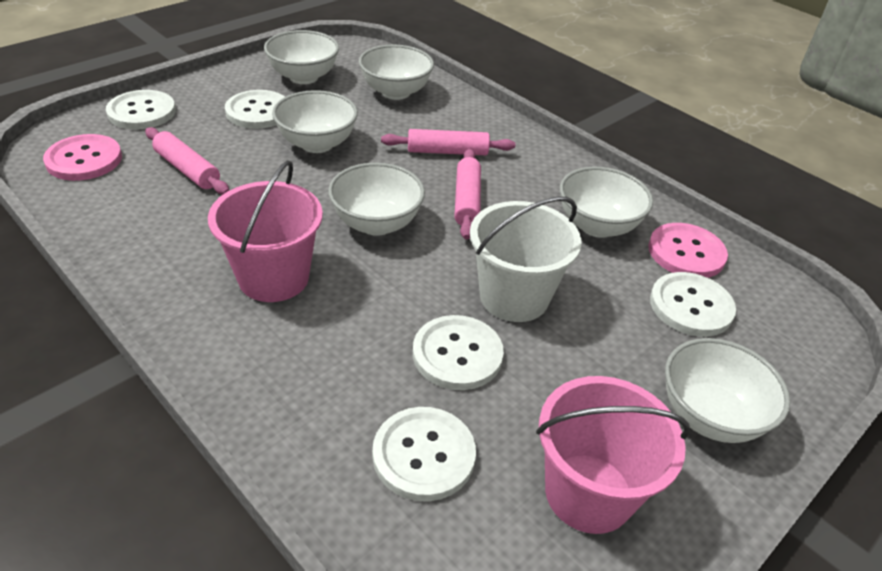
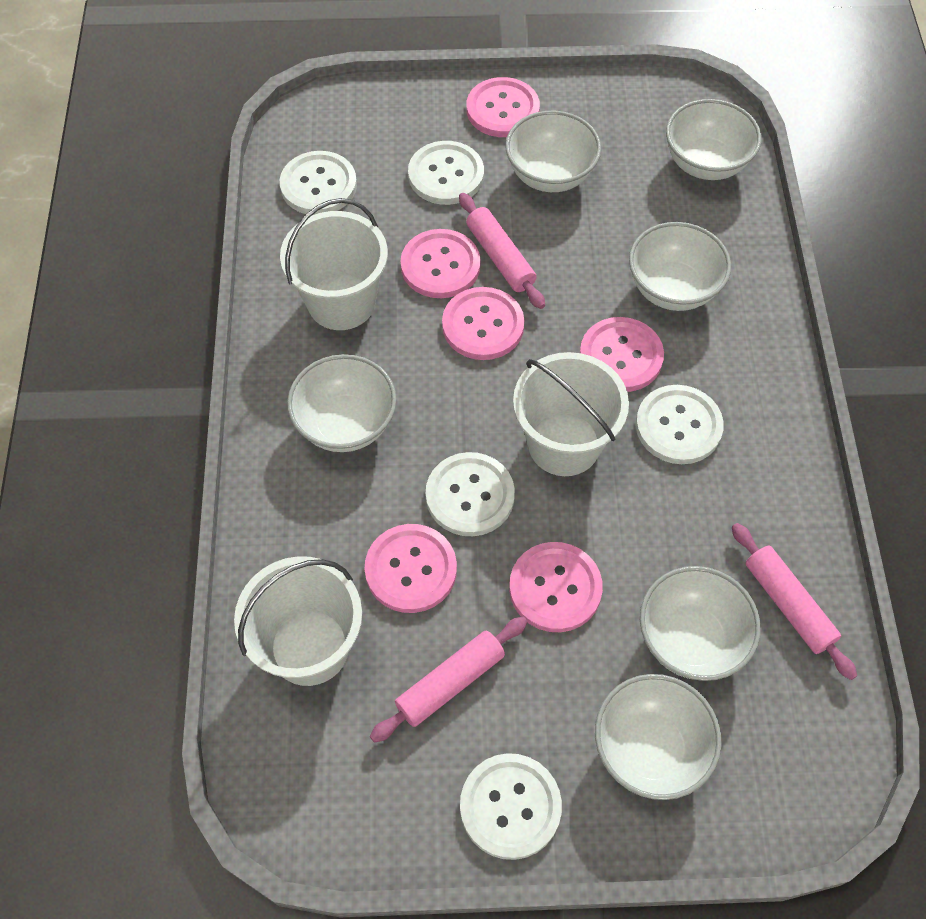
pink bucket: [208,160,323,302] [536,376,690,534] = 2 -> none = 0
pink button: [43,134,122,181] [648,223,728,278] = 2 -> [364,524,457,613] [401,229,480,298] [442,287,525,360] [467,77,540,137] [509,542,603,632] [580,317,664,392] = 6
white bucket: [470,197,581,322] = 1 -> [234,556,362,686] [280,198,388,330] [513,352,629,476] = 3

